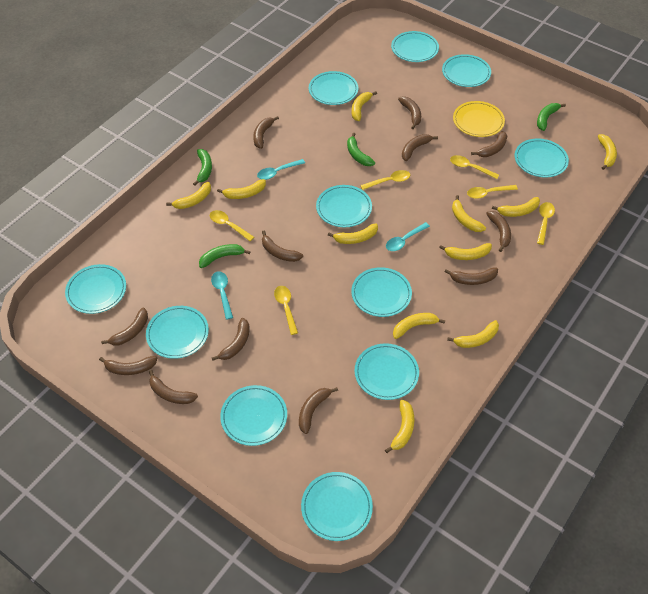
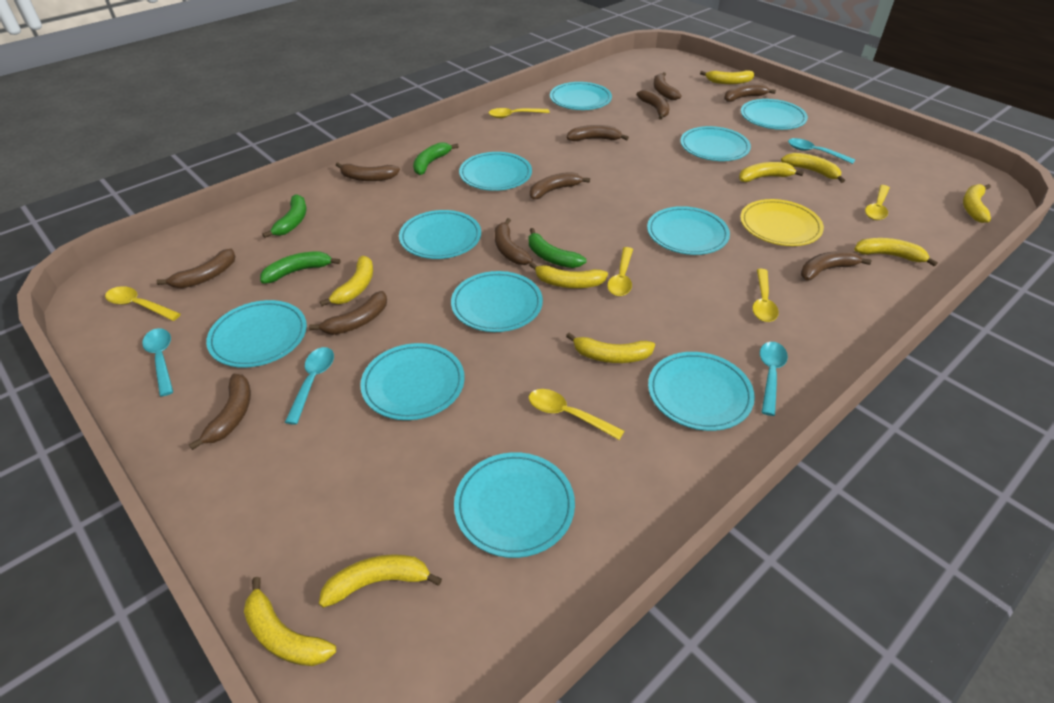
brown banana: [99,356,157,375] [101,308,148,345] [149,370,198,404] [212,318,250,361] [253,116,279,149] [262,231,303,262] [299,387,338,434] [398,96,421,129] [402,134,438,161] [445,268,498,285] [471,131,507,157] [486,211,511,252] = 12 -> [156,249,236,288] [189,374,251,450] [309,291,387,335] [336,162,400,181] [495,218,533,265] [530,172,590,199] [567,125,629,141] [637,89,670,120] [654,72,681,100] [724,83,776,102] [801,251,871,280] = 11
turquoise spoon: [211,271,233,320] [257,159,305,180] [386,222,430,251] = 3 -> [142,328,173,397] [285,347,334,425] [760,342,788,416] [788,138,855,164] = 4
yellow banana: [166,182,211,209] [217,179,266,199] [328,223,378,244] [352,91,377,121] [385,400,414,453] [393,313,445,339] [439,243,492,260] [447,320,499,348] [452,195,486,232] [492,197,540,217] [598,134,617,170] = 11 -> [244,577,336,666] [319,554,442,608] [320,256,373,306] [529,262,608,288] [566,333,655,363] [700,70,754,84] [739,162,804,182] [781,153,845,183] [854,238,938,267] [963,184,991,223] = 10

